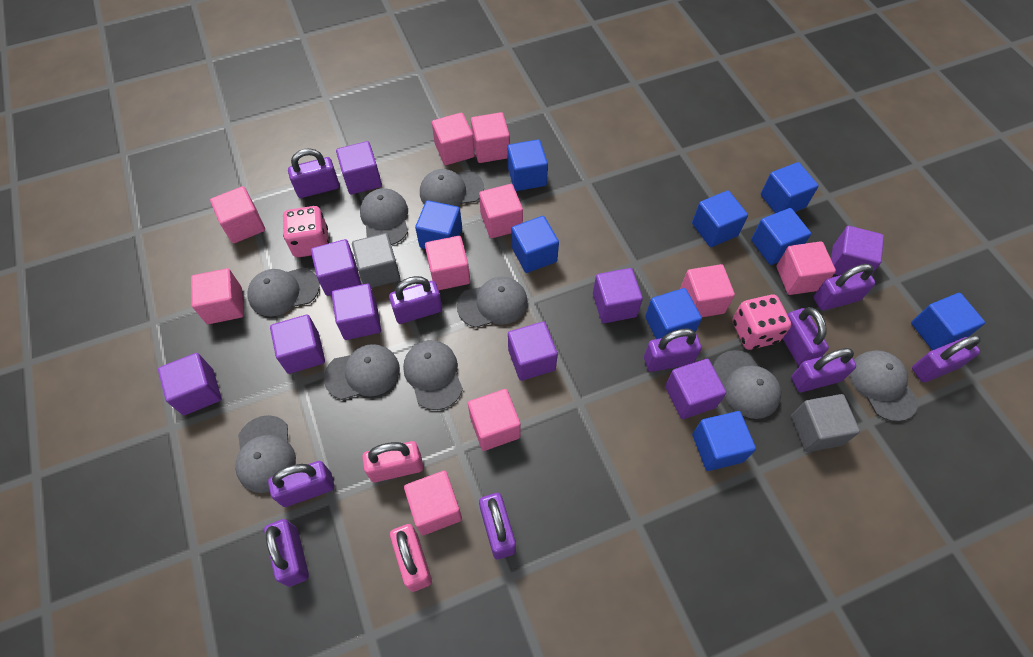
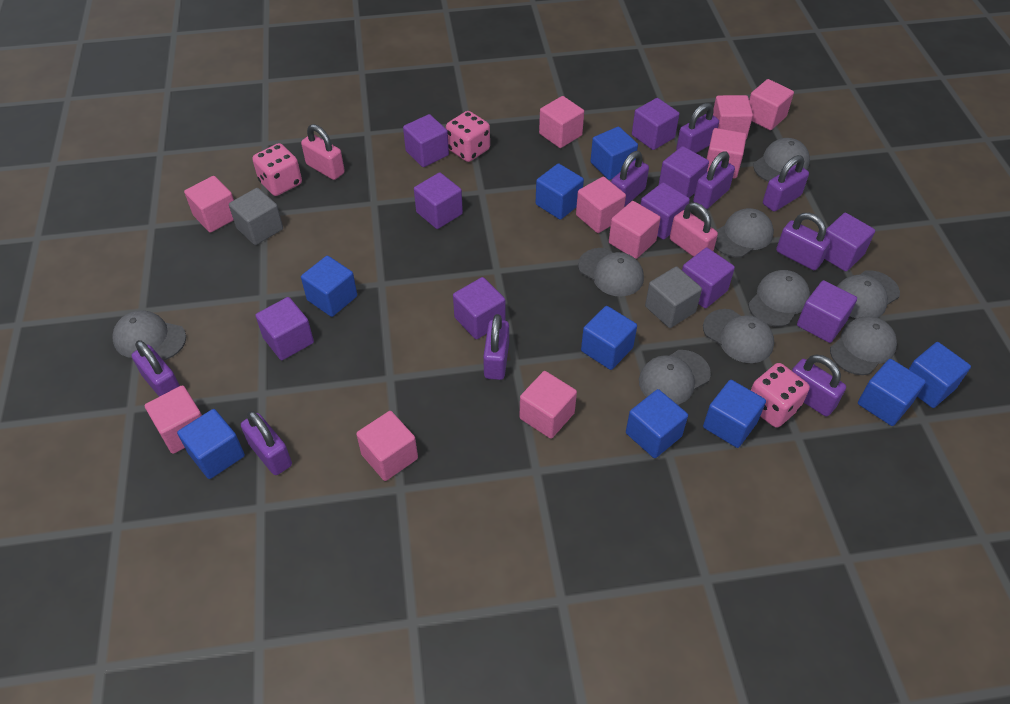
pink dice: [283,206,329,258] [732,294,791,350] = 2 -> [252,143,302,196] [446,111,490,162] [751,363,810,428] = 3
purple cube: [158,353,222,415] [270,315,325,374] [311,239,361,296] [332,284,381,340] [336,141,382,194] [508,322,558,381] [593,268,643,323] [665,359,726,419] [831,226,884,276] = 9 -> [255,297,314,360] [403,114,449,167] [414,172,463,229] [453,277,505,339] [632,98,679,150] [640,182,690,240] [659,146,709,198] [682,247,735,308] [797,280,857,343] [824,213,875,272] = 10
purple padlock: [264,519,309,587] [268,461,334,507] [288,148,339,198] [389,276,442,324] [479,493,516,559] [644,328,702,372] [783,307,829,366] [791,348,856,392] [814,264,875,310] [912,335,981,382] = 10 -> [132,340,180,397] [241,411,292,475] [483,314,509,380] [611,151,649,206] [676,103,719,153] [693,151,735,209] [763,155,809,211] [776,213,831,270] [792,355,846,416] = 9

